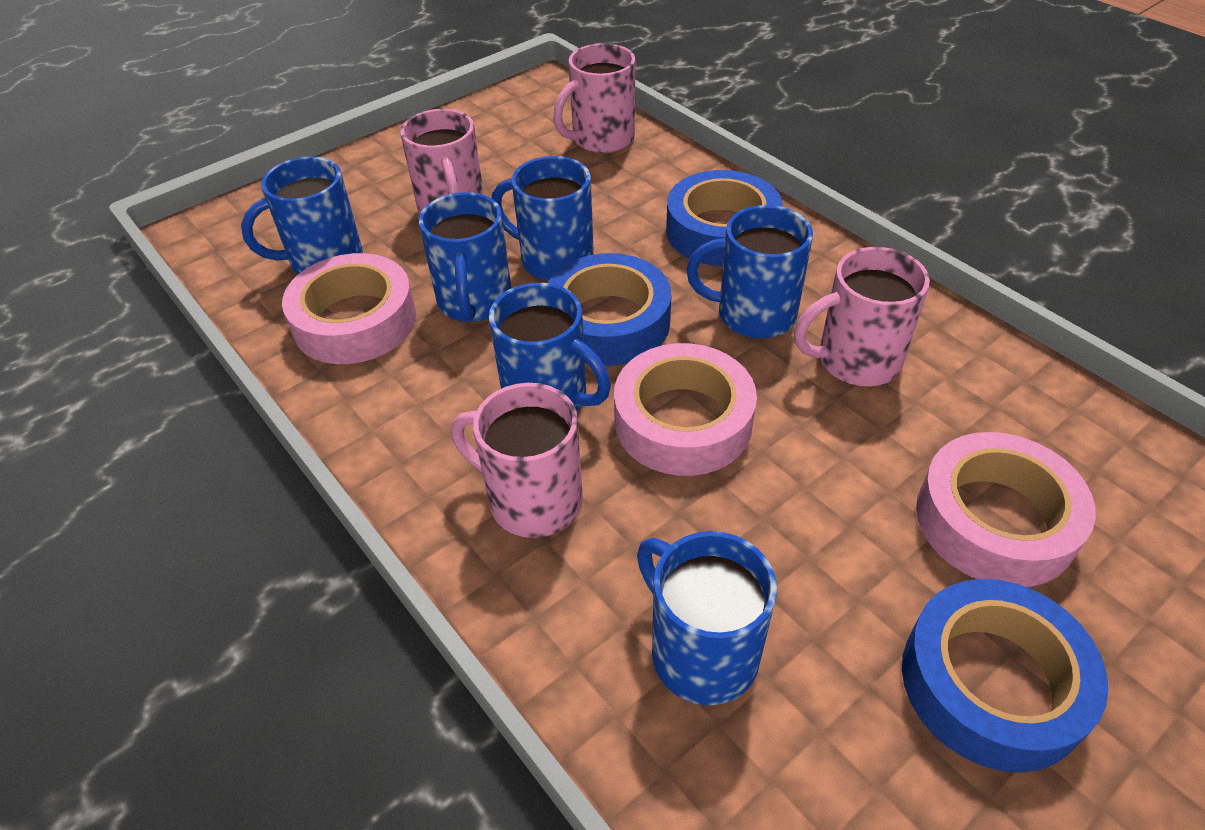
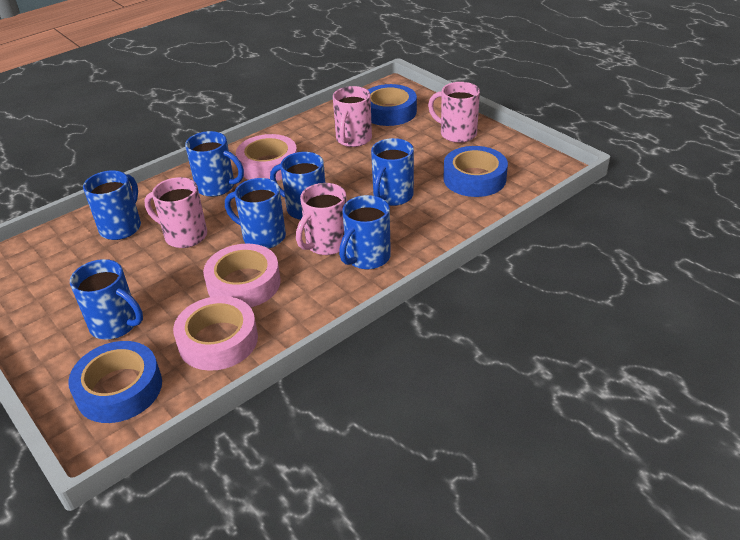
blue mug: [241,156,363,274] [419,192,511,322] [489,283,611,411] [492,156,594,281] [637,531,777,706] [686,205,813,338] = 6 -> [70,259,143,340] [83,170,141,240] [185,131,244,197] [225,178,286,249] [270,152,325,220] [339,195,391,269] [371,138,414,206] = 7

